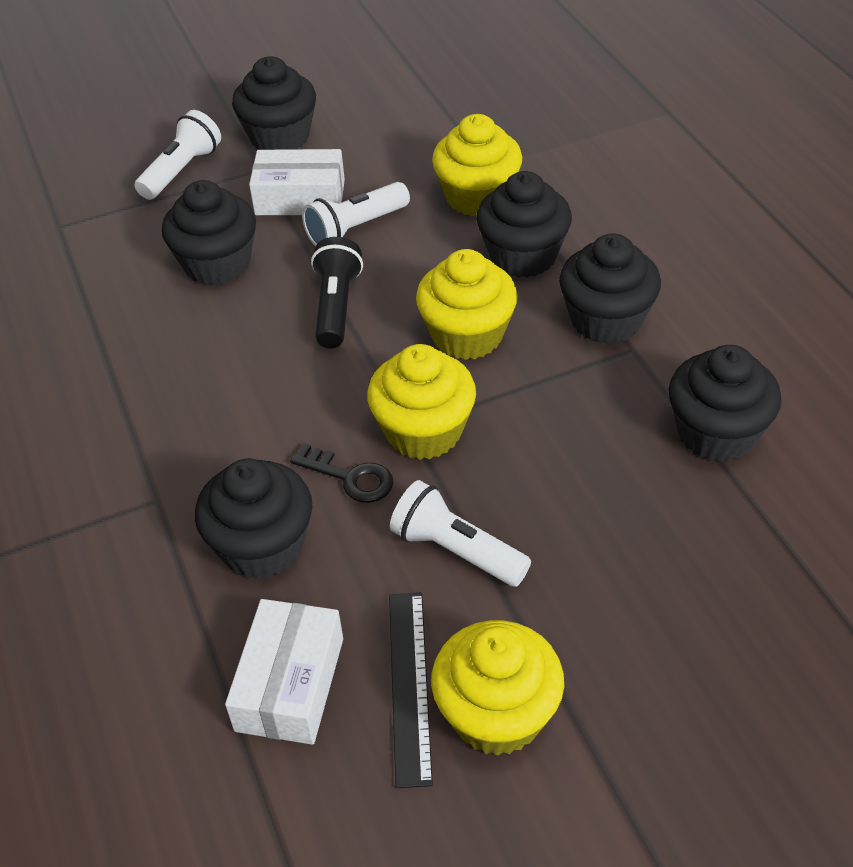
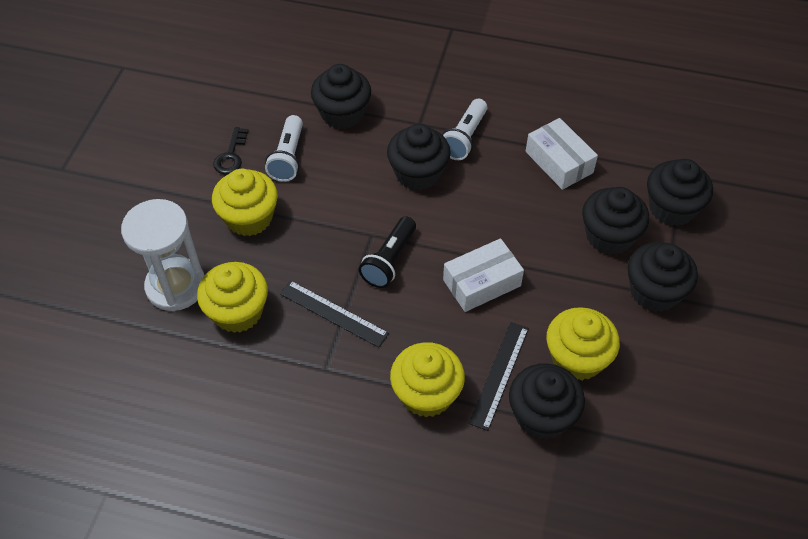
black ruler: [389,592,433,788] = 1 -> [280,280,389,348] [469,322,529,431] = 2
white flashlight: [135,110,221,200] [302,182,410,246] [390,480,531,587] = 3 -> [265,115,303,182] [442,99,487,160] = 2
white hourglass: none = 0 -> [121,199,205,311] = 1

